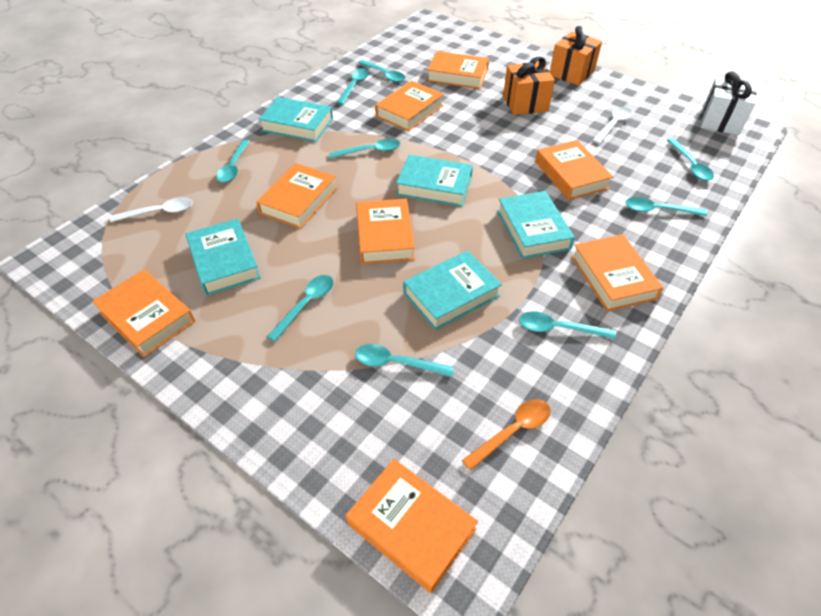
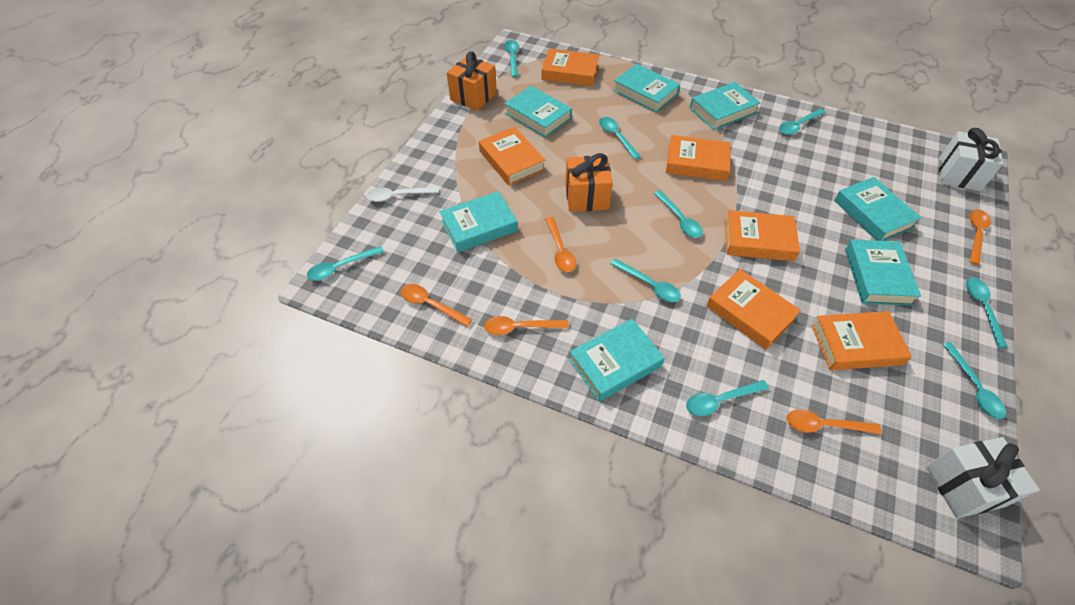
orange book: [92,270,195,357] [256,163,337,229] [346,459,478,593] [356,199,415,264] [375,81,444,131] [427,51,489,89] [535,140,613,200] [571,234,663,312] = 8 -> [479,127,545,186] [541,48,599,86] [666,135,731,181] [706,269,801,350] [724,210,800,261] [811,311,912,370] = 6
orange spoon: [462,399,551,471] = 1 -> [401,284,472,327] [484,316,568,335] [545,217,576,272] [786,409,882,434] [969,209,991,265] = 5
turquoise book: [186,218,261,295] [259,97,333,142] [396,155,473,207] [403,250,502,330] [497,191,575,259] = 5 -> [439,191,518,252] [504,86,572,138] [569,319,665,402] [613,64,680,113] [690,82,761,130] [834,177,921,241] [845,240,921,306] = 7
white gift: [701,71,756,135] = 1 -> [926,437,1040,518] [938,128,1003,191] = 2
white spoon: [110,197,193,222] [593,107,632,144] = 2 -> [366,187,439,202] = 1

